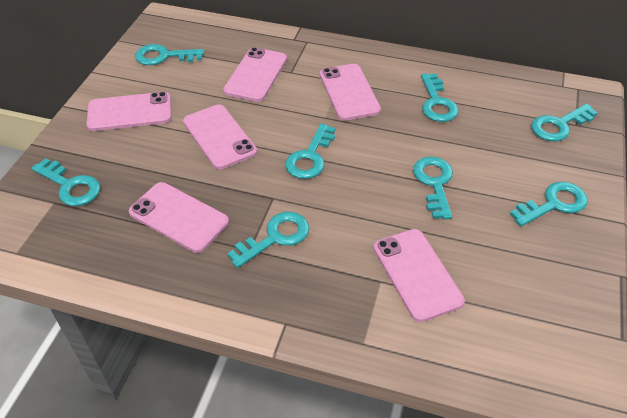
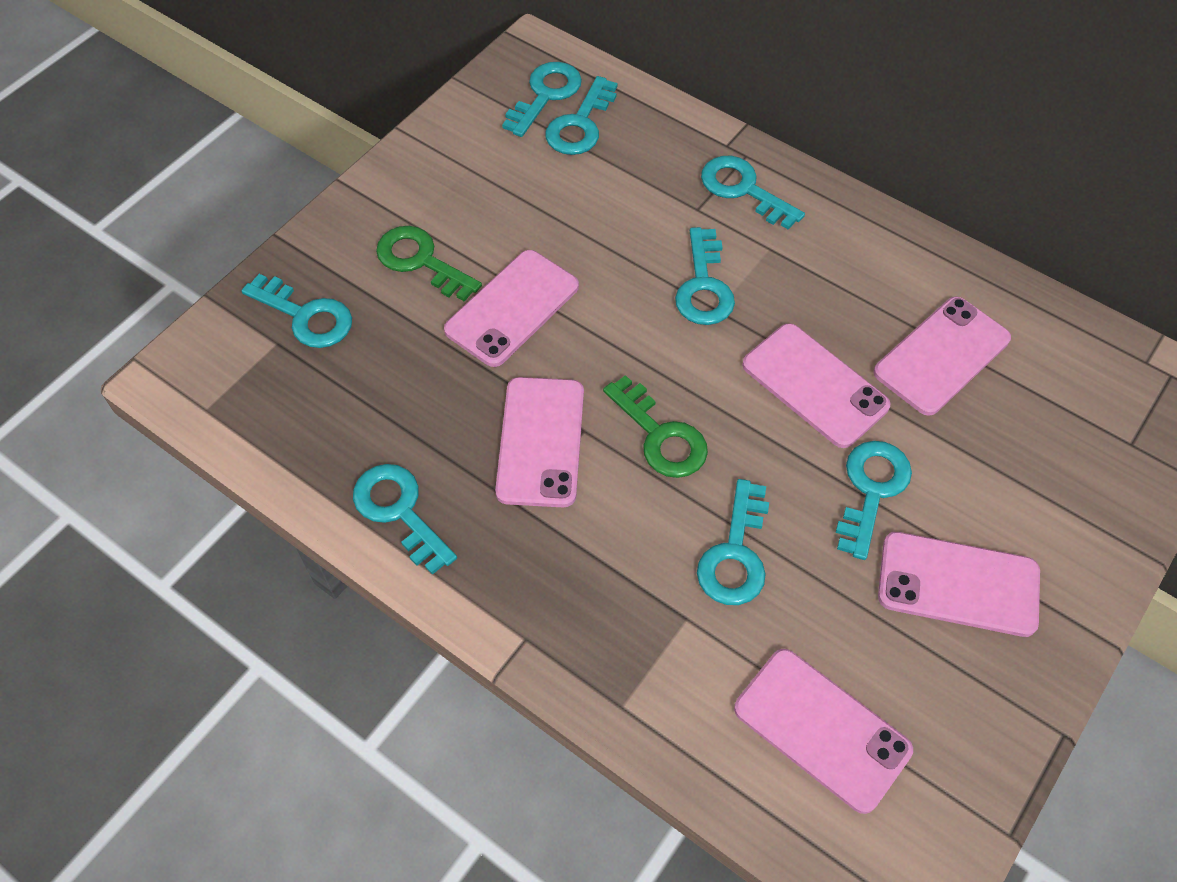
green key: none = 0 -> [376,226,482,301] [603,375,708,478] = 2

